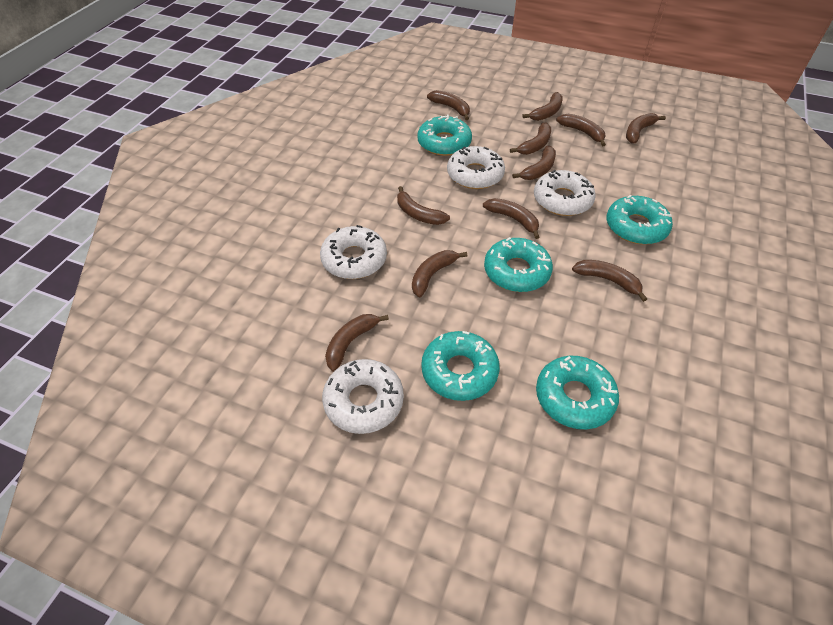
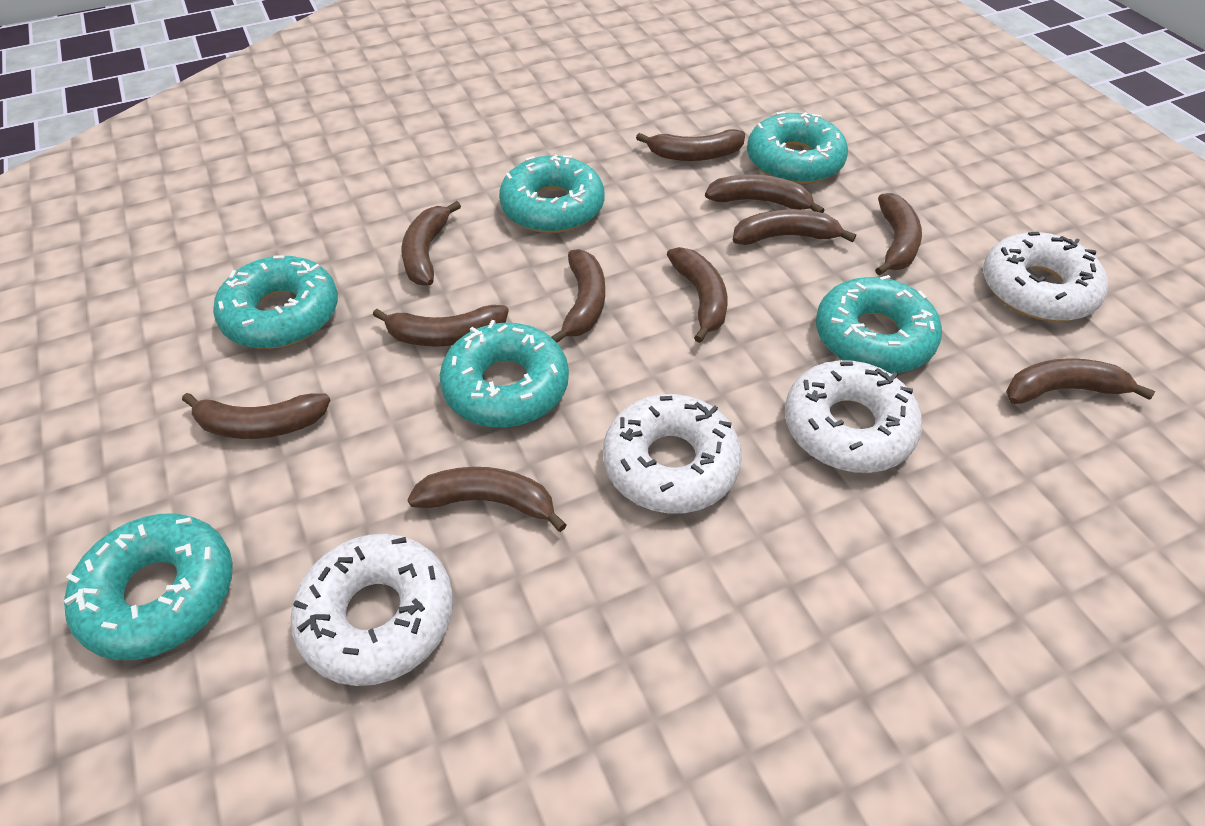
turquoise donut: [417,114,472,156] [421,331,500,401] [484,237,553,292] [536,356,619,429] [607,195,673,244] = 5 -> [64,514,233,660] [213,255,338,349] [440,320,569,427] [499,155,604,233] [747,112,848,184] [816,275,942,374] = 6

